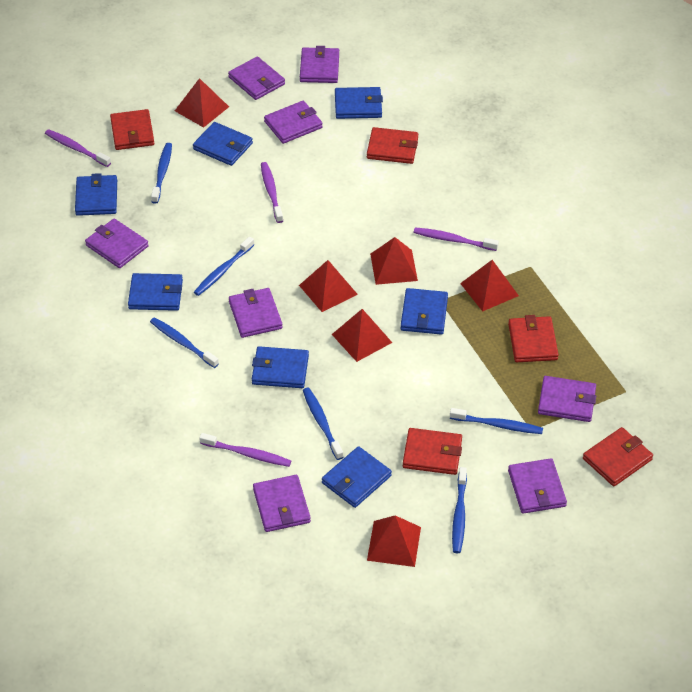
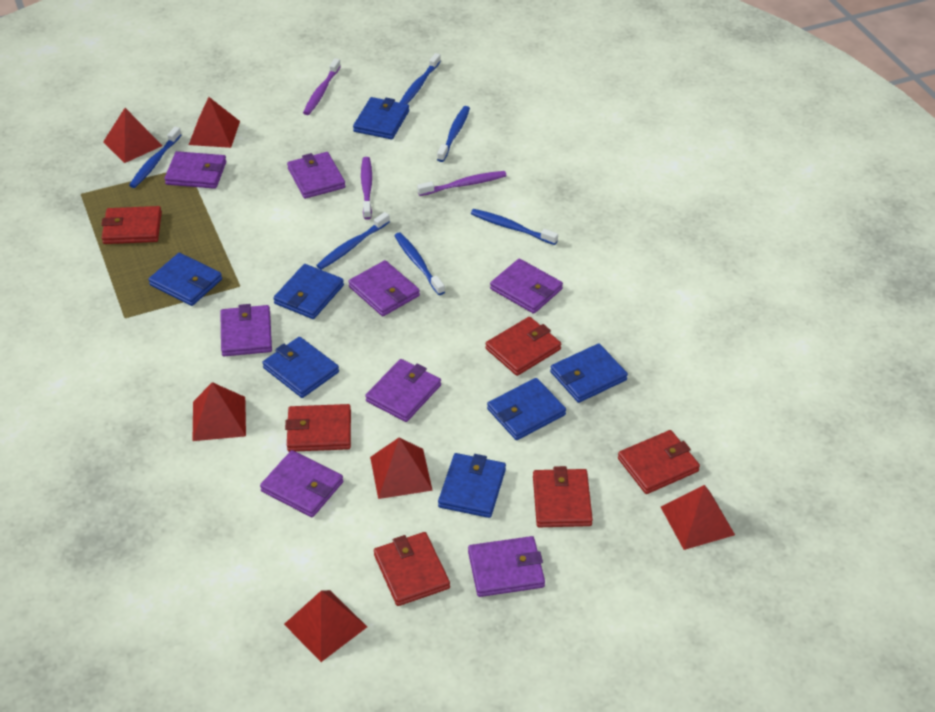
purple toothbrush: [45,129,111,167] [199,433,291,467] [261,162,283,223] [414,227,499,251] = 4 -> [303,58,341,115] [361,157,372,220] [417,171,507,196] = 3
red wallet: [110,109,155,150] [367,127,418,164] [403,428,462,475] [508,315,559,362] [583,427,653,486] = 5 -> [101,206,162,244] [285,404,351,452] [374,532,450,606] [486,317,561,376] [533,466,593,527] [618,430,700,494] = 6

